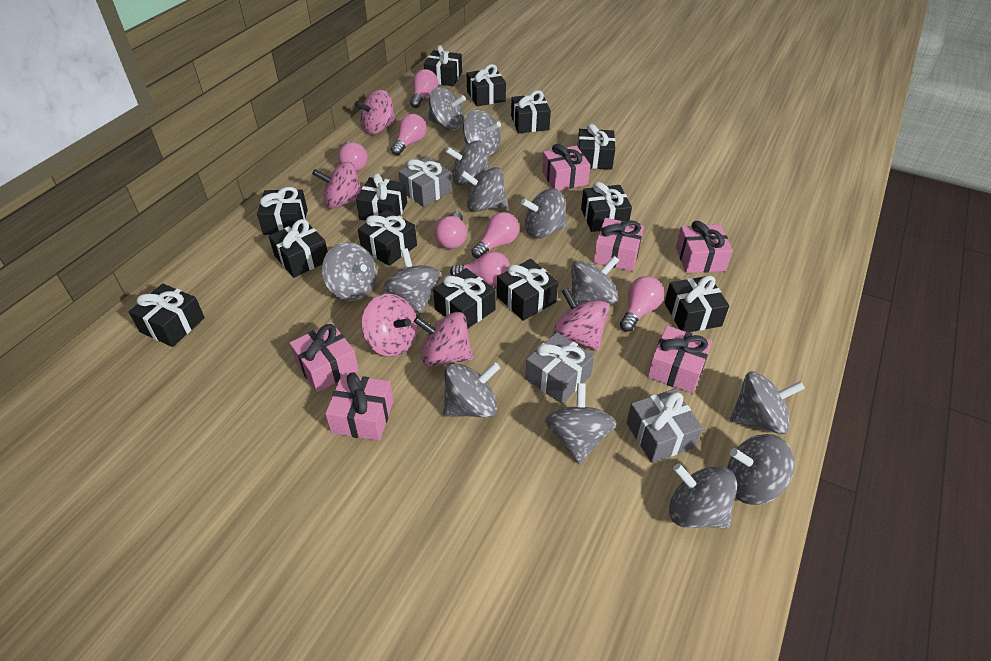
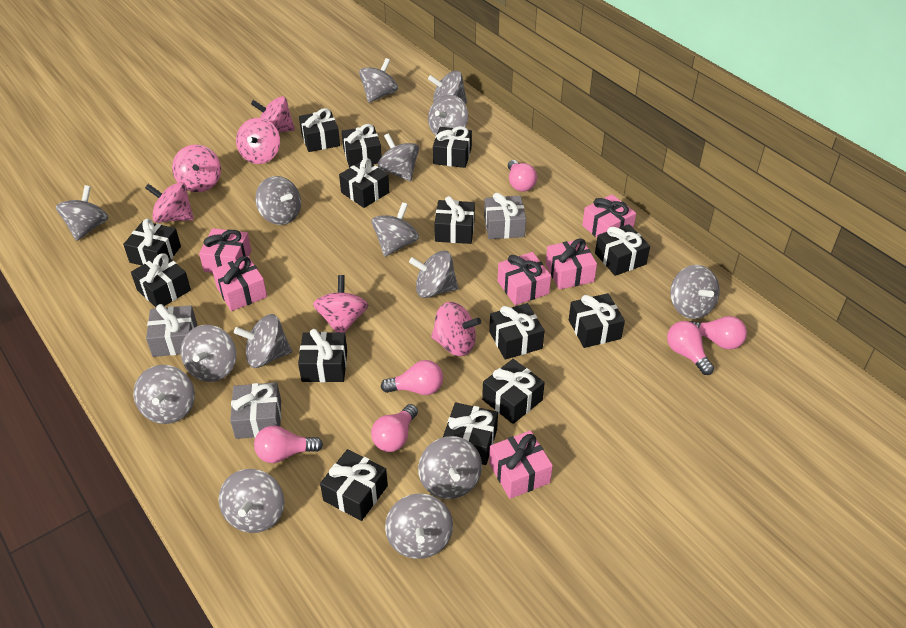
black gift: [129,283,205,347] [257,187,308,235] [269,219,328,278] [356,173,407,221] [358,210,417,266] [424,45,462,86] [433,268,496,329] [467,64,506,106] [497,259,558,321] [511,90,551,133] [577,124,615,169] [581,182,632,232] [664,275,729,332] = 13 -> [123,219,181,265] [131,253,191,307] [298,329,347,382] [299,108,340,152] [320,449,388,521] [339,158,389,208] [342,124,382,168] [433,126,472,168] [434,196,475,244] [443,402,498,465] [482,359,545,424] [489,303,544,360] [569,293,625,348] [595,224,650,276] = 14
grey spinning top: [322,242,377,301] [383,248,441,314] [428,87,466,130] [443,362,500,418] [445,140,490,186] [461,167,508,212] [463,109,501,156] [521,189,567,239] [545,383,617,464] [571,256,619,305] [669,463,737,528] [727,434,795,505] [730,372,805,434] = 13 -> [56,185,109,241] [134,365,195,424] [181,325,236,382] [219,469,285,533] [234,314,292,368] [255,176,301,225] [359,58,398,103] [372,202,419,257] [377,133,419,181] [385,493,453,559] [409,251,458,298] [418,436,482,499] [428,71,467,104] [428,95,468,135] [670,265,720,319] = 15
pink light bulb: [338,142,368,172] [391,114,427,155] [410,69,438,108] [434,211,467,249] [450,251,510,286] [471,212,519,259] [620,276,664,332] = 7 -> [254,426,323,463] [371,404,418,452] [381,360,443,395] [508,160,537,192] [667,321,714,375] [689,316,747,350] = 6
pink spinning top: [312,162,362,209] [355,90,396,135] [361,294,418,357] [414,312,473,367] [553,288,609,351] = 5 -> [145,182,194,223] [172,144,221,192] [236,118,280,164] [251,96,295,132] [313,275,368,332] [431,302,481,356] = 6

